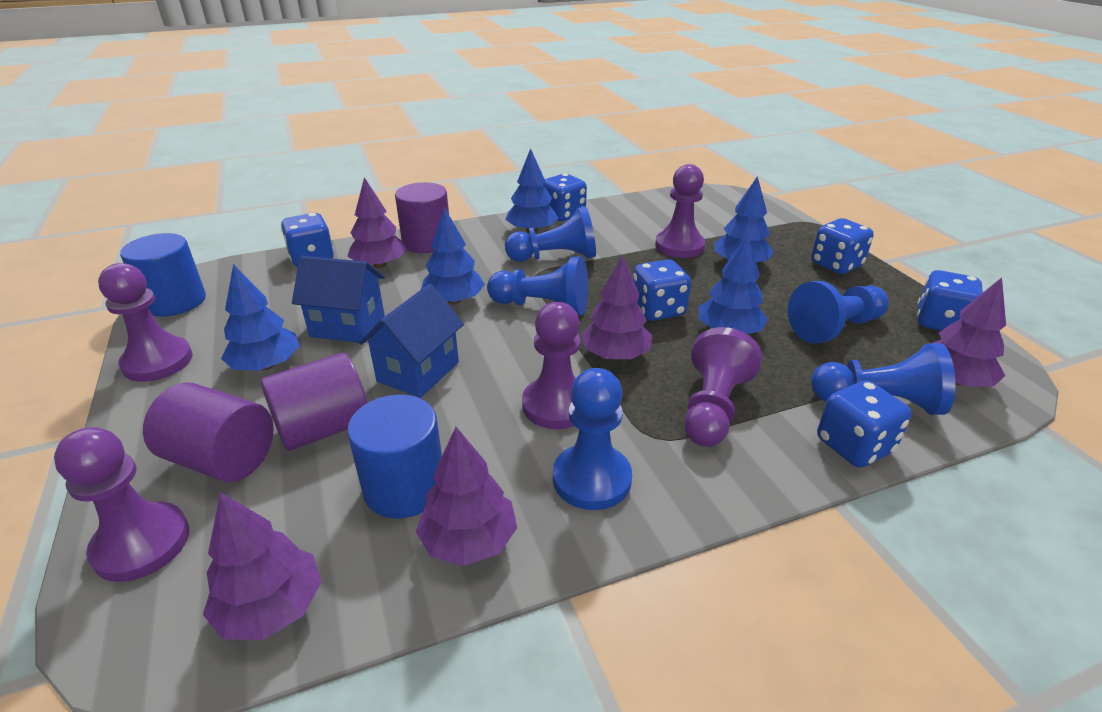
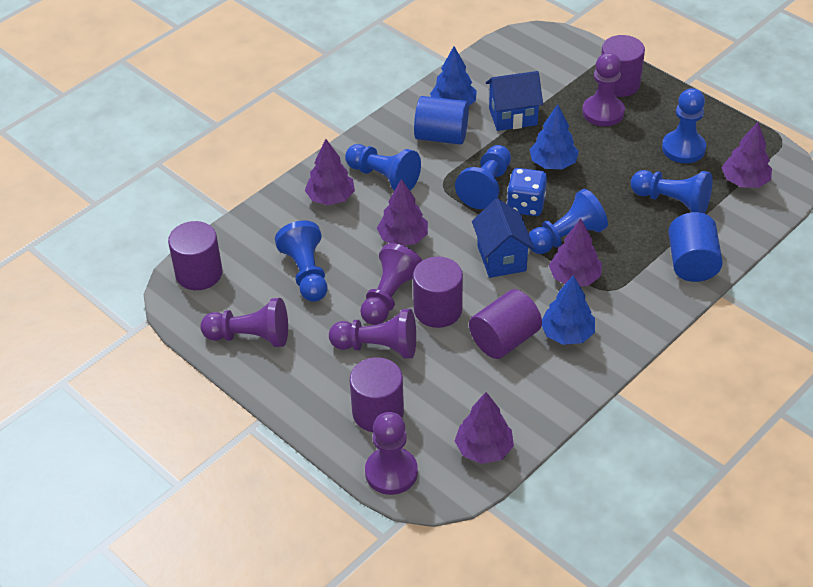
blue dice: [281,213,334,267] [543,173,587,221] [633,259,691,321] [811,218,874,274] [817,380,912,467] [917,270,983,331] = 6 -> [507,168,547,216] = 1
blue pawn: [487,256,588,315] [505,206,596,262] [553,368,632,510] [788,281,889,344] [811,343,955,415] = 5 -> [275,220,327,302] [345,144,421,191] [455,145,511,209] [529,189,608,254] [630,170,713,214] [662,88,706,163] = 6
blue tree: [221,264,299,371] [421,207,485,304] [505,148,558,233] [699,235,768,334] [715,176,774,262] = 5 -> [430,46,477,106] [529,104,579,170] [542,275,595,345] = 3
purple cylinder: [143,382,274,482] [261,353,368,451] [395,182,449,253] = 3 -> [168,221,223,290] [350,357,404,432] [413,257,463,328] [469,289,542,359] [601,35,645,97] = 5

